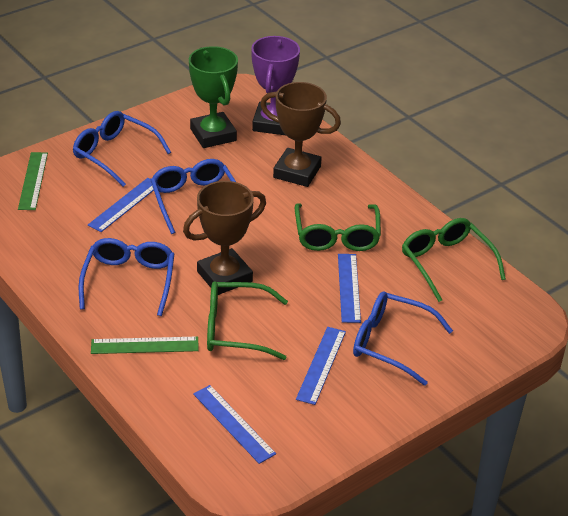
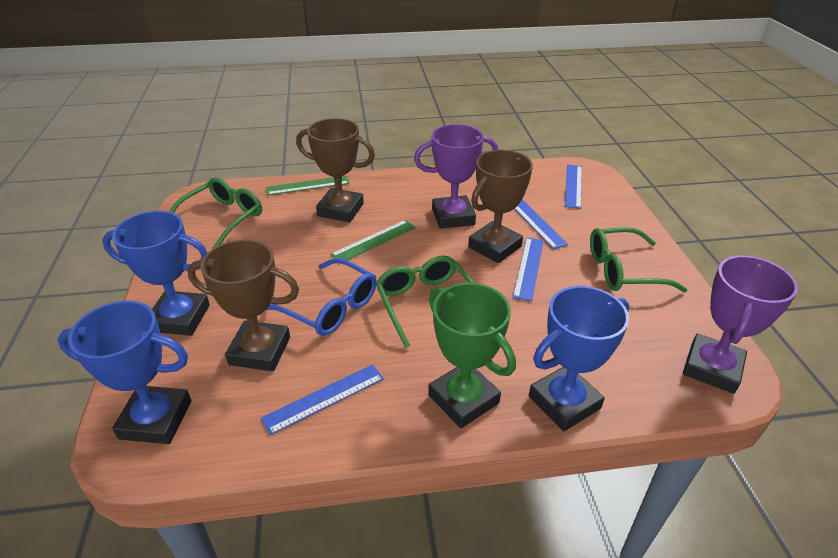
blue glasses: [73,111,171,187] [79,238,174,316] [151,159,236,234] [353,292,453,386] = 4 -> [266,258,377,336] = 1
blue trophy: none = 0 -> [58,301,191,444] [102,211,210,336] [529,286,629,431] = 3
brown trophy: [183,181,266,295] [260,82,341,187] = 2 -> [187,239,299,371] [296,118,375,222] [468,150,533,263] = 3
purple trophy: [251,36,300,135] = 1 -> [414,124,498,229] [683,255,798,394] = 2

